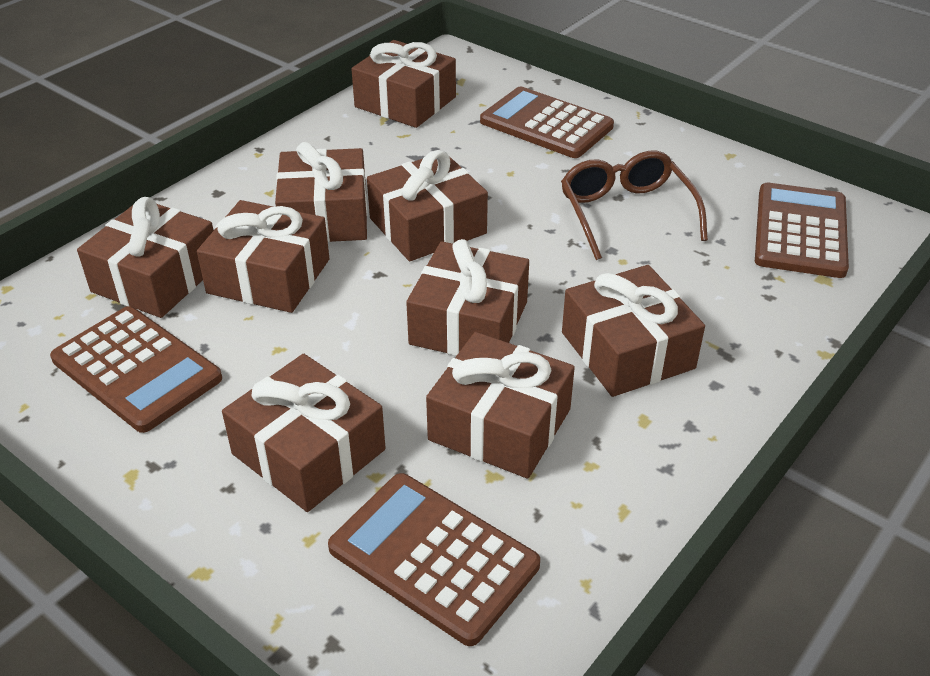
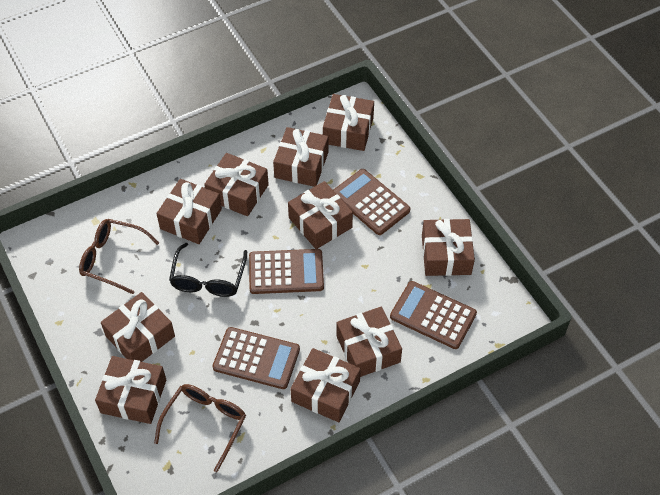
black glasses: none = 0 -> [169,243,247,297] = 1
brown gift: [77,197,214,318] [197,200,329,313] [222,354,386,512] [275,142,368,242] [352,40,456,128] [367,150,488,262] [406,239,529,356] [426,332,575,479] [562,265,705,397] = 9 -> [95,356,166,424] [101,292,175,362] [156,179,222,244] [204,153,269,216] [273,127,328,187] [288,181,353,249] [291,348,361,422] [323,94,374,151] [336,307,402,377] [422,219,475,276] = 10
brown glasses: [561,150,708,260] = 1 -> [79,219,159,294] [154,384,246,472] = 2

